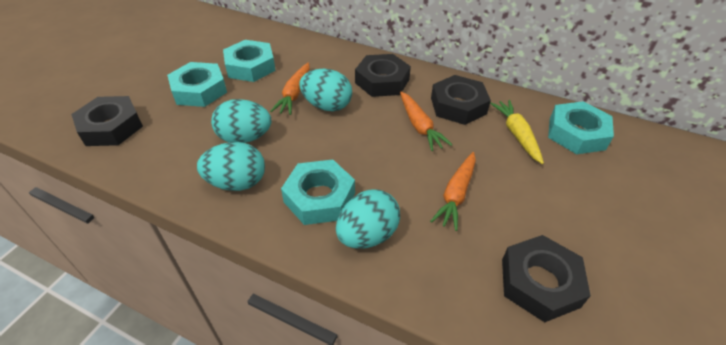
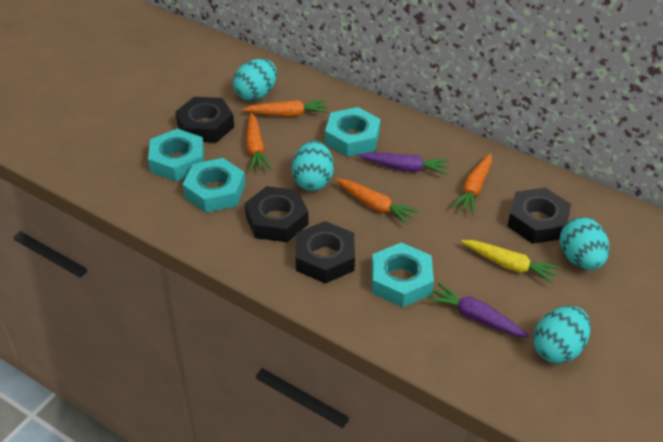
orange carrot: [270,63,310,115] [400,92,452,151] [430,152,476,231] = 3 -> [243,100,328,117] [246,113,272,172] [335,178,419,225] [451,153,492,214] = 4
purple carrot: none = 0 -> [359,152,449,175] [428,283,530,337] = 2

